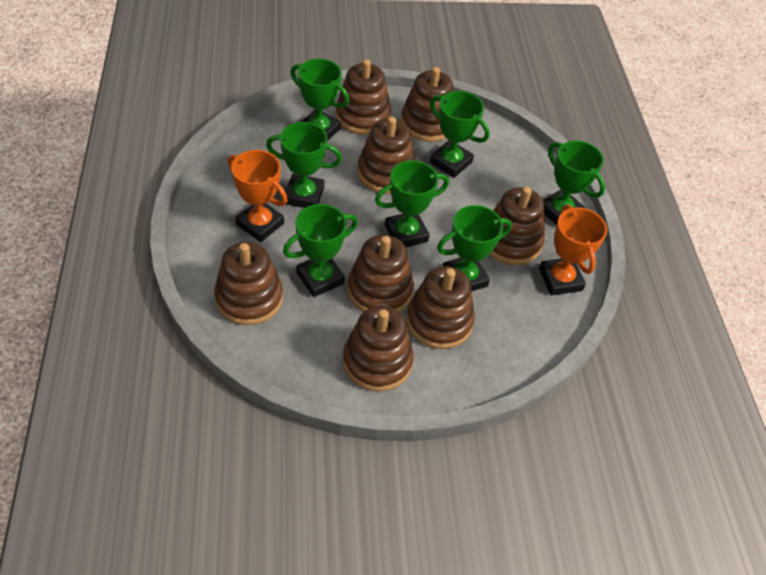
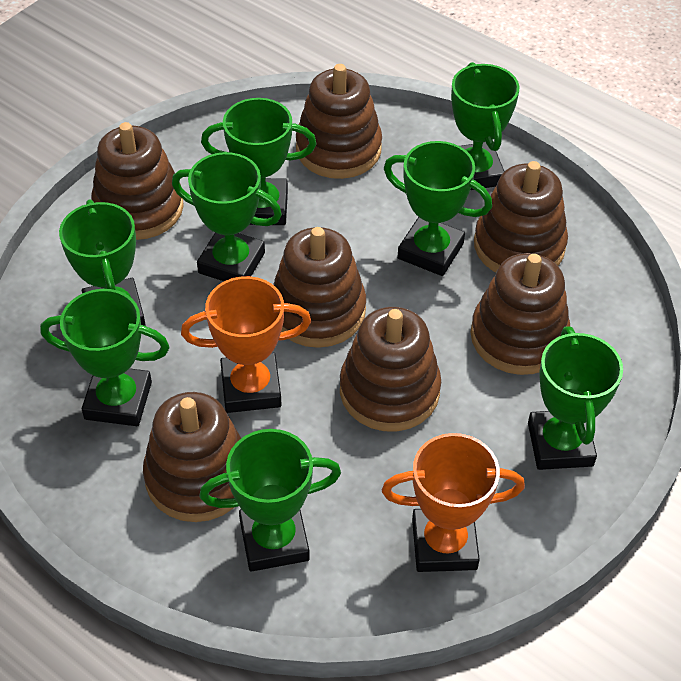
brown stacking toy: [214,242,283,325] [336,59,391,135] [343,306,414,392] [348,235,414,312] [358,117,416,194] [401,67,453,142] [406,266,475,349] [489,187,545,265] = 8 -> [91,122,184,240] [143,392,241,522] [273,227,366,348] [296,64,382,179] [340,307,441,431] [470,253,570,375] [474,161,568,272] = 7
green trophy: [266,122,342,208] [283,204,358,297] [291,59,349,141] [375,160,449,247] [430,91,490,178] [437,205,512,292] [543,141,605,225] = 7 -> [40,289,169,426] [59,199,146,326] [172,152,282,281] [199,429,341,572] [201,98,316,225] [384,141,492,276] [451,62,520,190] [528,326,623,470] = 8

